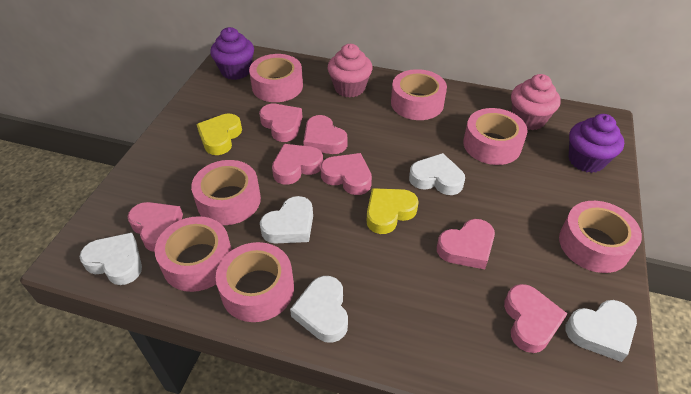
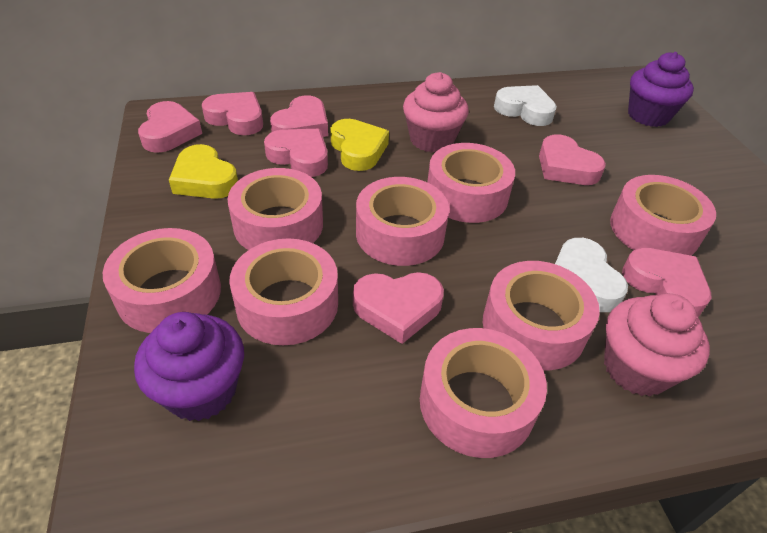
pink tape: [155,216,232,292] [191,160,261,225] [216,242,294,322] [249,54,303,102] [391,69,447,120] [463,108,528,165] [559,201,642,273] = 7 -> [103,228,221,333] [228,168,323,250] [229,238,338,345] [356,177,449,266] [420,328,547,458] [427,143,515,223] [483,261,600,370] [610,175,716,256] = 8
white heart: [80,233,142,285] [260,196,313,244] [290,276,348,343] [409,153,465,195] [566,300,637,362] = 5 -> [494,85,557,126] [555,238,628,312] = 2

